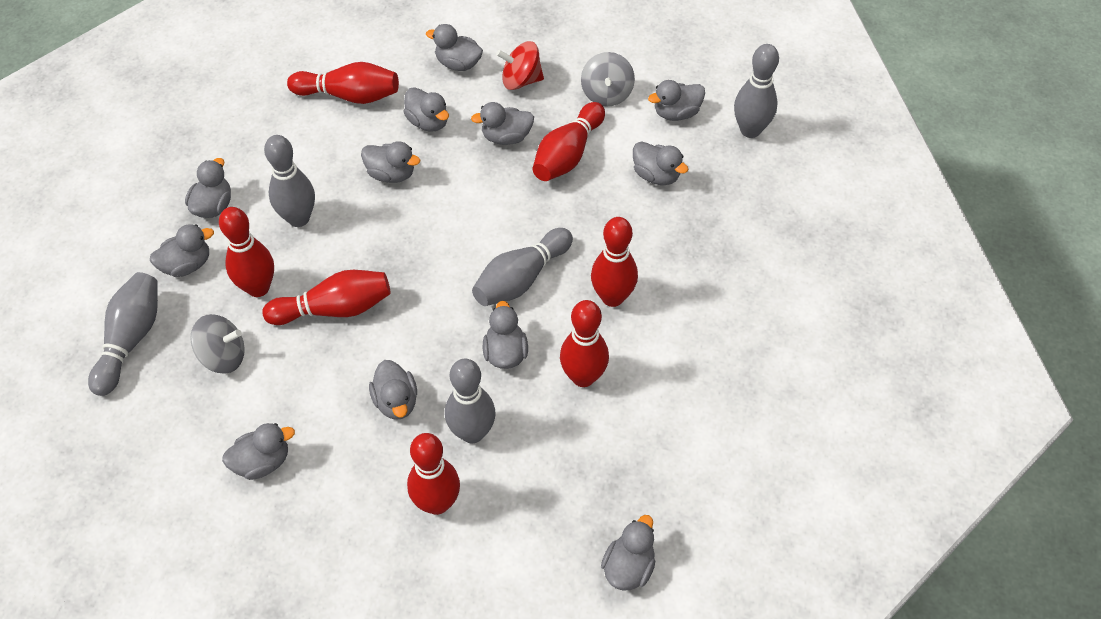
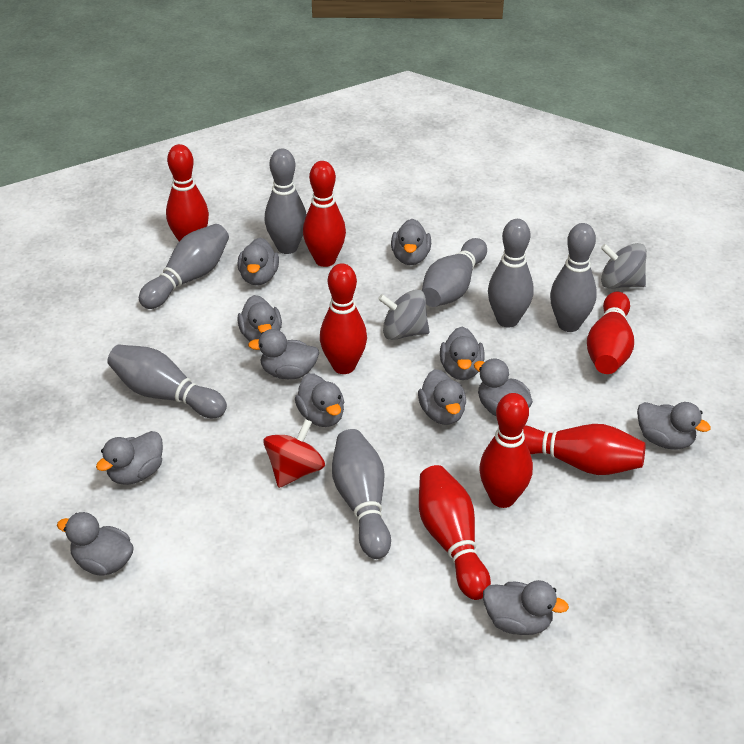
grey bowling pin: [88,272,158,396] [264,135,315,227] [445,359,496,443] [472,228,573,306] [734,44,779,138] = 5 -> [107,345,227,418] [139,224,229,309] [265,149,306,254] [332,429,391,559] [422,238,487,307] [488,219,534,328] [550,223,597,332] = 7

